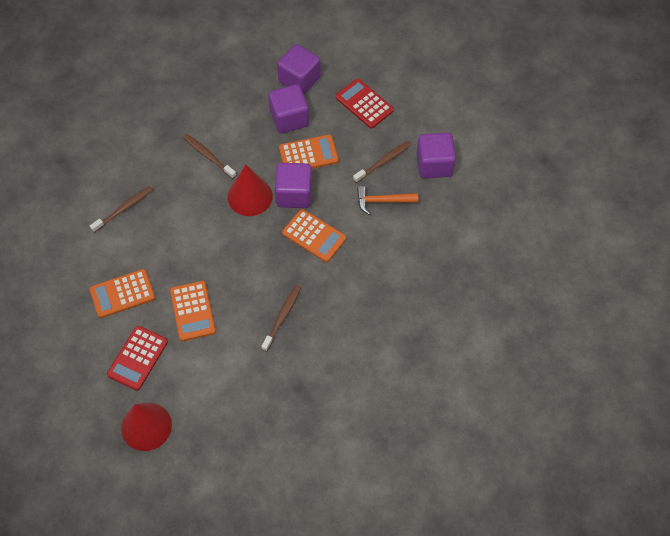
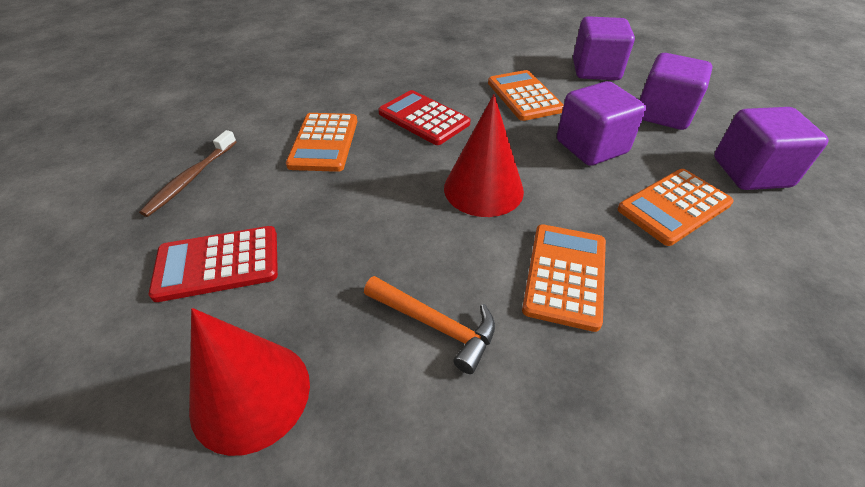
brown toothbrush: [90,186,153,233] [183,134,236,179] [261,285,301,352] [353,141,412,183] = 4 -> [139,130,237,217] = 1

